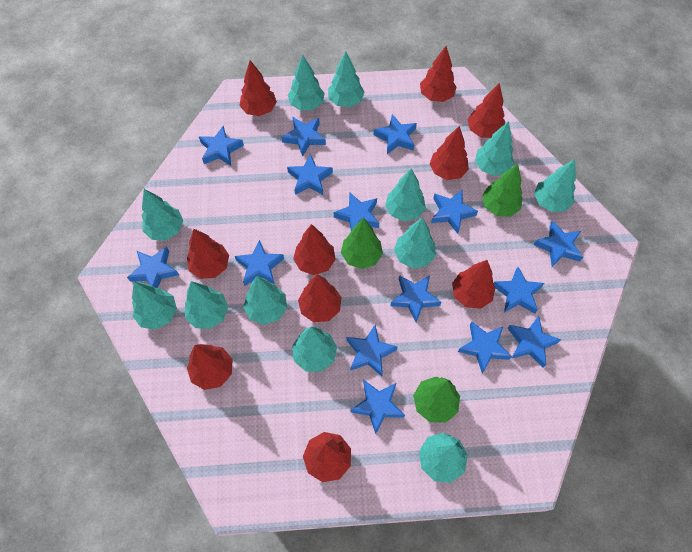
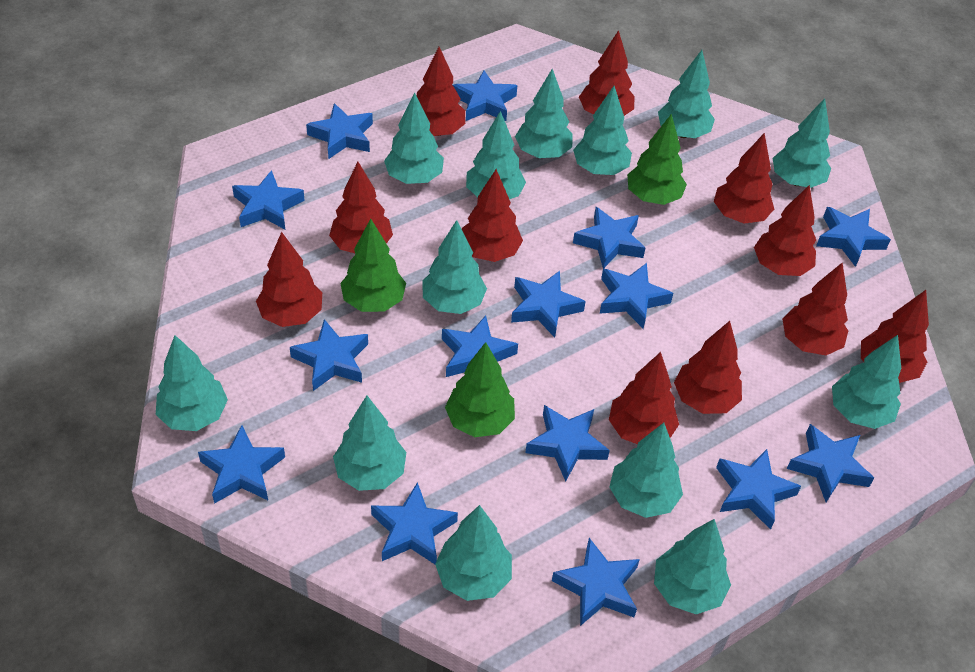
red tree: [187,229,229,279] [187,344,233,390] [239,60,277,116] [293,224,336,275] [298,274,342,322] [303,432,351,482] [420,46,457,102] [429,126,469,180] [452,260,495,309] [467,83,505,138] = 10 -> [256,232,322,327] [329,162,393,253] [417,47,465,136] [462,169,523,262] [579,30,635,116] [609,352,679,444] [674,321,742,414] [714,133,774,224] [754,185,816,276] [782,262,848,355] [861,290,929,383] = 11
turquoise tree: [132,282,177,330] [142,189,183,240] [185,281,228,329] [243,276,287,325] [288,55,325,111] [292,327,337,372] [328,51,365,107] [385,168,426,221] [394,217,436,269] [419,433,468,483] [475,121,514,176] [534,159,576,212] = 12 -> [156,335,228,431] [333,395,406,491] [384,93,444,184] [422,220,487,314] [435,505,512,601] [466,111,526,199] [515,69,572,158] [573,86,632,175] [609,423,683,518] [654,519,731,615] [658,50,715,138] [773,98,831,188] [832,335,901,429] = 13

